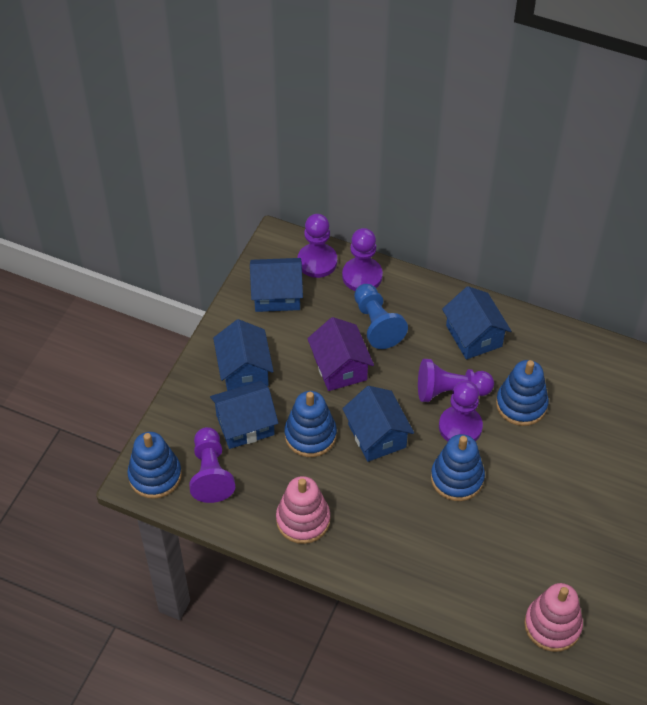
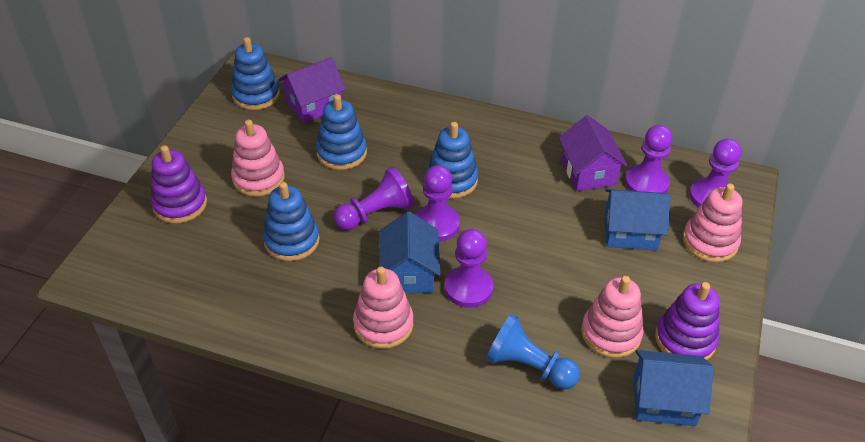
blue house: [210,381,278,449] [213,319,274,391] [250,258,303,312] [342,386,414,462] [442,286,511,359] = 5 -> [379,212,440,293] [604,189,671,251] [634,350,714,426] = 3
pink stacking toy: [276,476,330,544] [524,583,583,652] = 2 -> [231,120,285,197] [353,267,414,349] [581,276,644,358] [683,183,742,262] = 4
purple house: [307,317,374,391] = 1 -> [278,57,346,123] [559,115,628,191] = 2
purple stacking toy: none = 0 -> [151,145,207,224] [655,282,720,360] = 2

